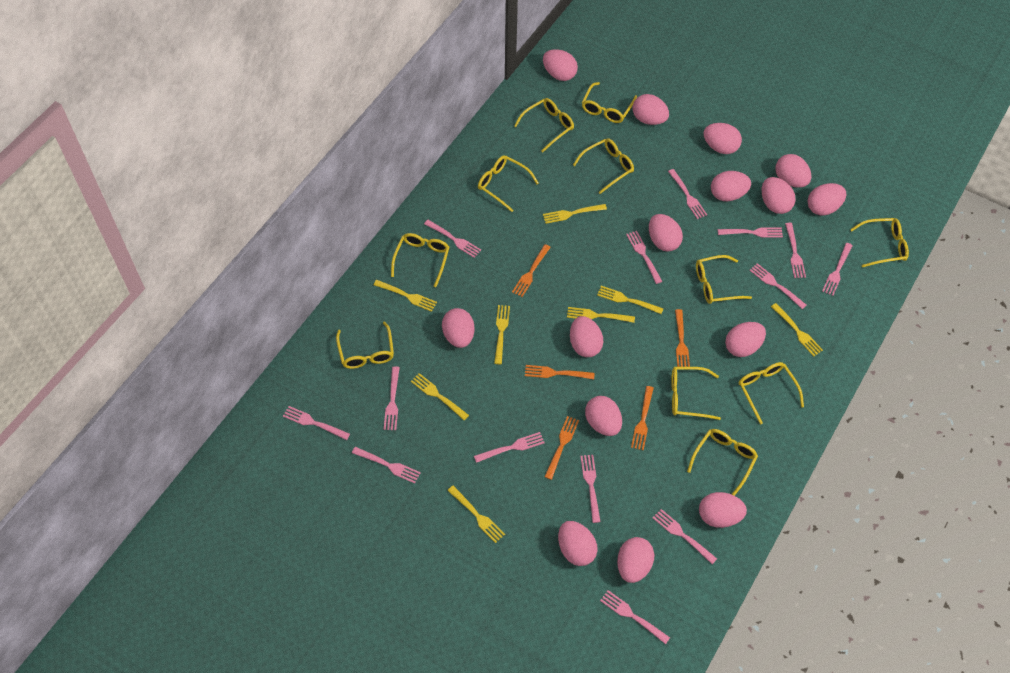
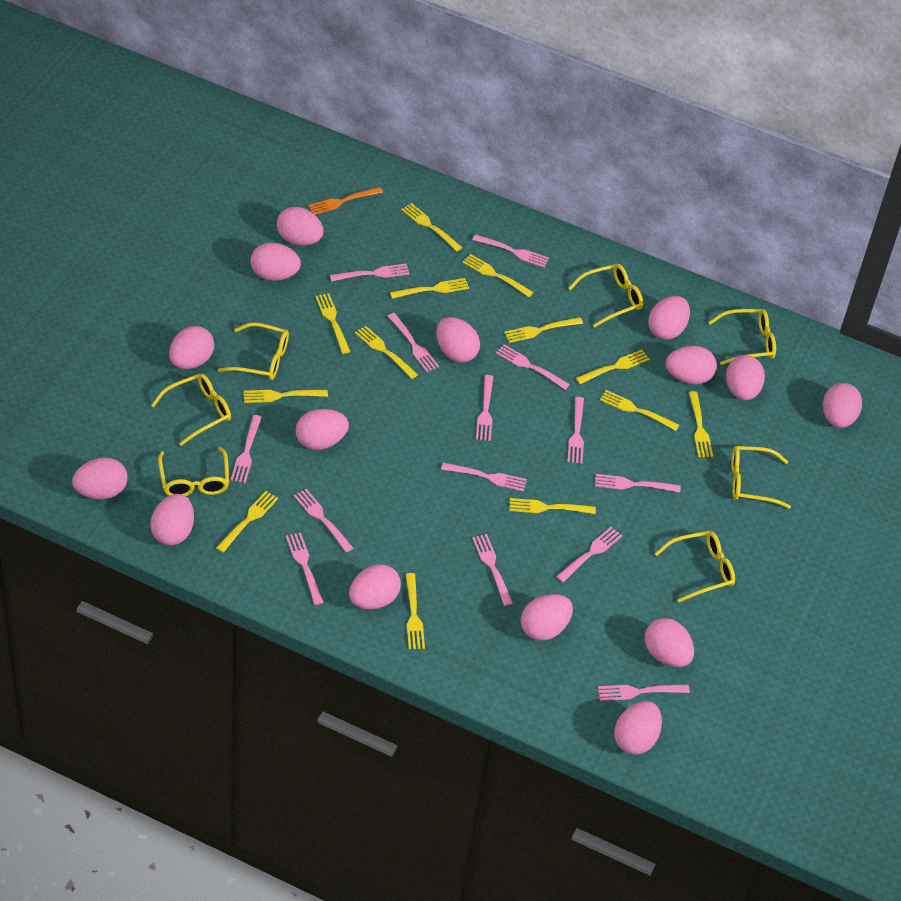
orange fork: [512,244,551,297] [525,365,595,379] [545,416,579,480] [631,386,654,450] [675,309,690,367] = 5 -> [308,187,383,215] = 1
yellow fork: [373,280,437,312] [411,373,469,420] [447,486,505,543] [494,305,510,364] [543,204,607,224] [567,307,635,323] [597,286,664,314] [771,303,823,356] = 8 -> [216,491,278,553] [243,390,328,403] [315,293,350,354] [355,326,418,379] [390,278,469,299] [401,203,462,251] [406,573,425,649] [462,254,533,297] [504,317,583,343] [509,498,596,514] [576,350,650,384] [600,390,679,431] [689,391,713,457] = 13
yellow glasses: [336,321,394,369] [391,233,450,287] [478,155,538,212] [514,98,574,153] [573,138,634,194] [582,82,637,123] [671,367,721,420] [687,429,758,496] [696,255,752,304] [739,362,804,425] [850,218,909,267] = 11 -> [151,373,231,446] [158,447,229,496] [218,322,289,380] [569,264,643,328] [655,531,735,603] [709,309,776,365] [731,446,791,509] = 7

